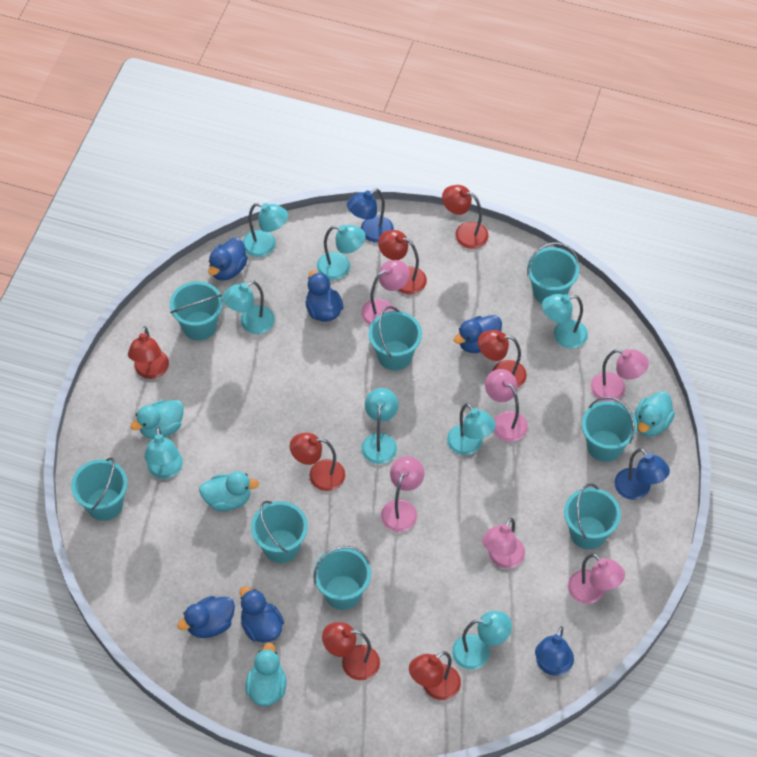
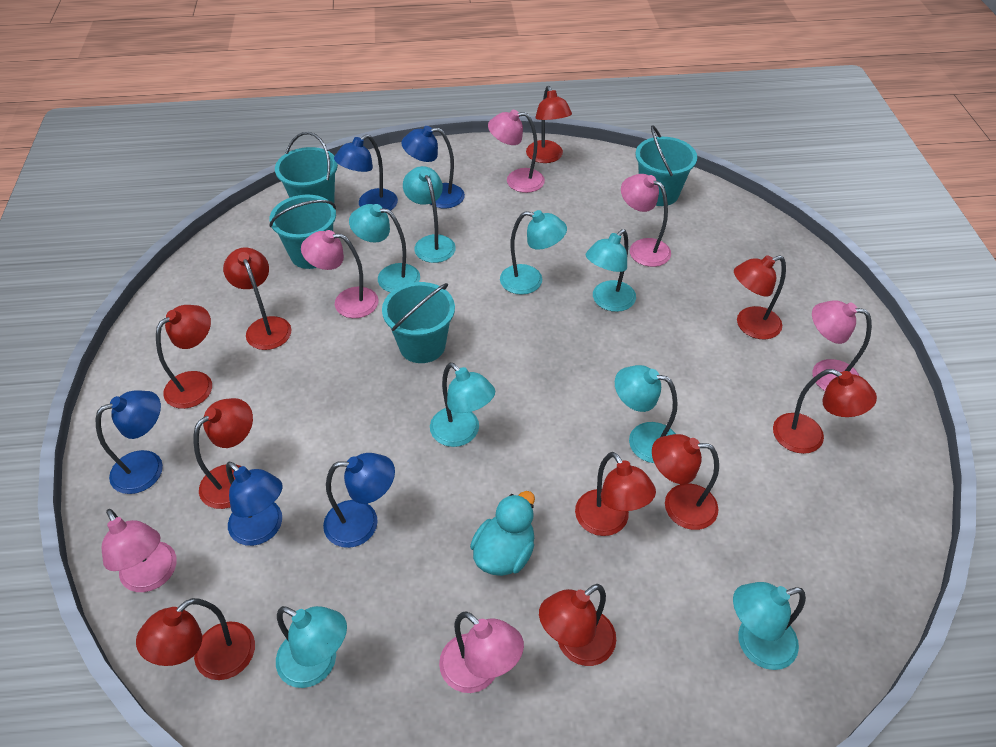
blue duck: [177,596,235,638] [208,238,248,281] [240,586,284,643] [305,270,344,322] [454,315,502,353] = 5 -> none = 0
blue lamp: [347,189,394,243] [535,626,574,676] [614,448,670,500] = 3 -> [96,390,163,494] [226,462,283,546] [323,453,395,548] [334,134,398,211] [401,126,465,209] = 5
red lamp: [128,326,169,379] [290,433,345,491] [322,622,380,680] [378,230,427,294] [409,651,461,700] [442,185,489,249] [478,330,527,388] = 7 -> [136,598,255,680] [156,305,212,409] [193,398,253,509] [223,248,292,350] [526,86,572,163] [539,584,616,666] [575,452,656,536] [652,434,719,530] [734,255,786,340] [773,369,877,454] = 10
turquoise bucket: [71,458,128,521] [170,281,223,341] [251,501,308,563] [313,546,371,610] [368,306,422,371] [527,242,579,304] [564,484,621,550] [582,397,637,462] = 8 -> [269,195,336,269] [275,132,338,203] [382,282,455,363] [635,125,697,206] = 4
turquoise duck: [130,400,184,439] [199,471,259,511] [245,643,287,706] [635,391,675,437] = 4 -> [470,491,535,576] = 1

